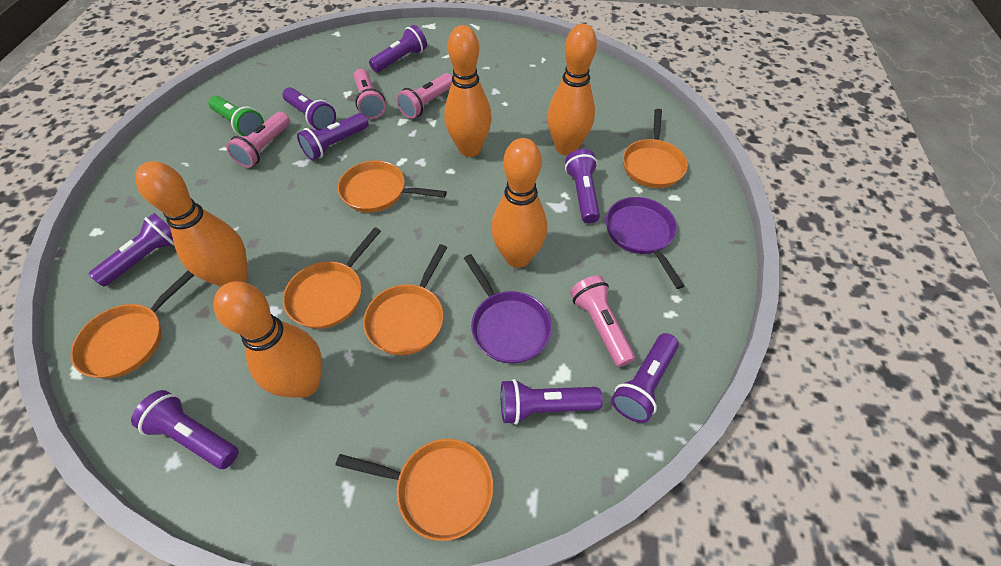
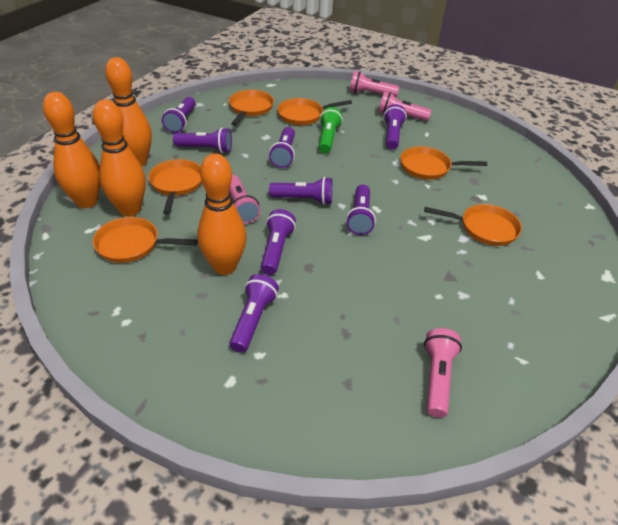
orange bowling pin: [135,161,248,287] [213,282,322,398] [444,25,492,157] [491,138,547,268] [547,24,597,156] = 5 -> [43,92,100,208] [93,99,146,216] [105,57,152,166] [197,153,247,275] = 4
purple pan: [464,254,552,364] [606,197,684,289] = 2 -> none = 0

